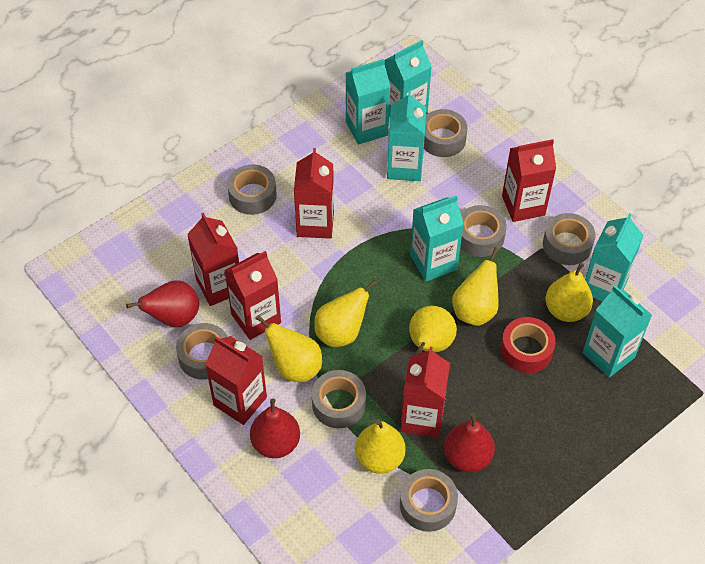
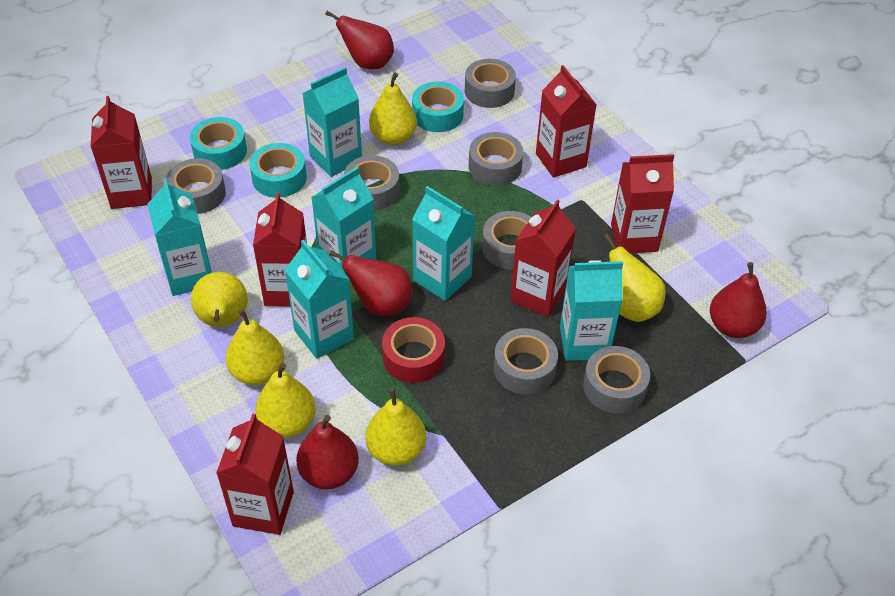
red pear: [126,280,199,327] [250,399,300,458] [444,413,495,472] = 3 -> [296,415,359,489] [325,11,394,69] [329,250,413,316] [710,262,767,338] = 4
turquoise tape: none = 0 -> [190,117,247,170] [249,143,307,198] [412,82,464,132] = 3

